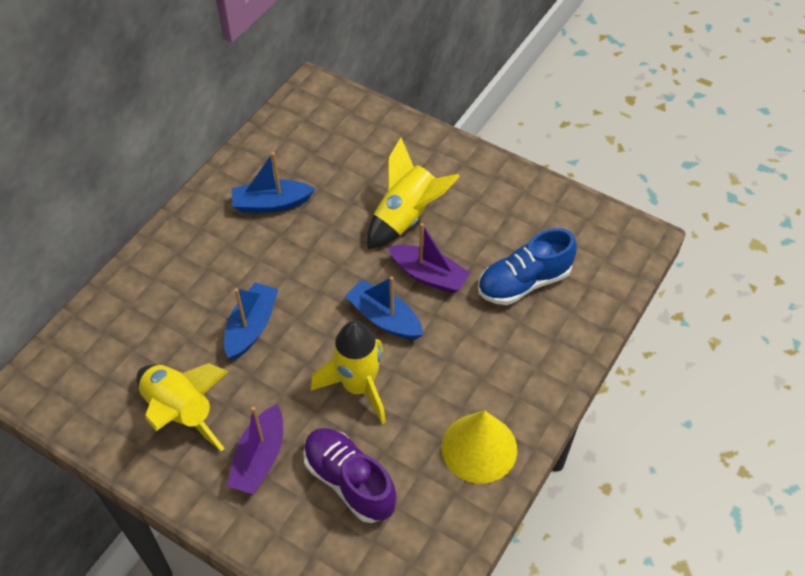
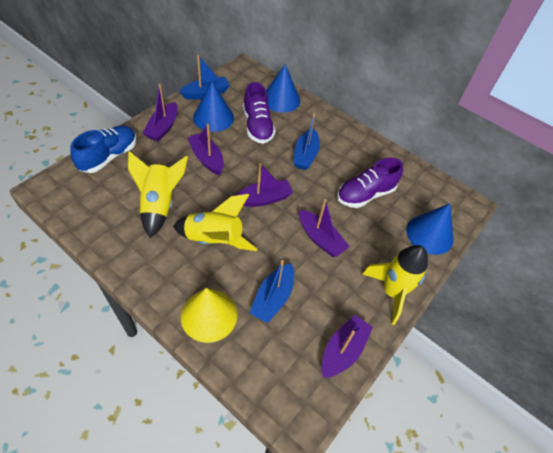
blue cone: none = 0 -> [193,82,234,132] [266,64,300,113] [406,204,454,255] = 3
purple boat: [227,404,283,494] [388,223,471,293] = 2 -> [143,84,178,142] [188,124,224,175] [235,163,293,207] [299,199,350,257] [321,315,373,378] = 5
purple shoe: [303,428,396,523] = 1 -> [243,82,276,144] [337,157,403,208] = 2

